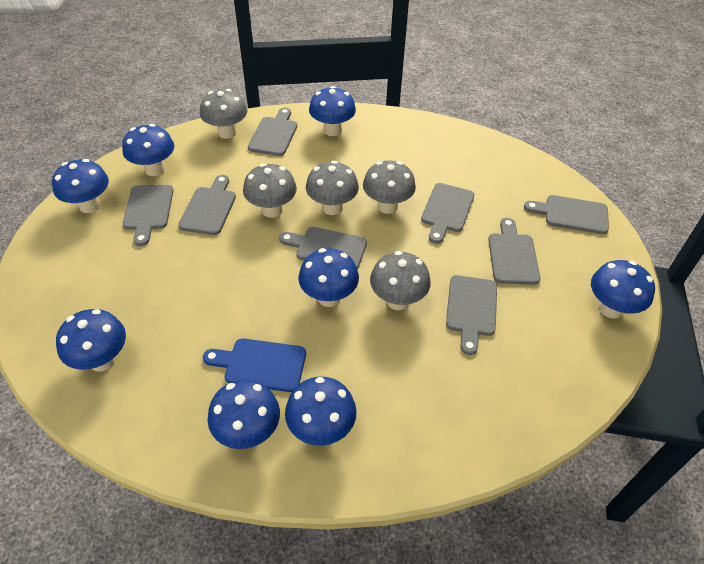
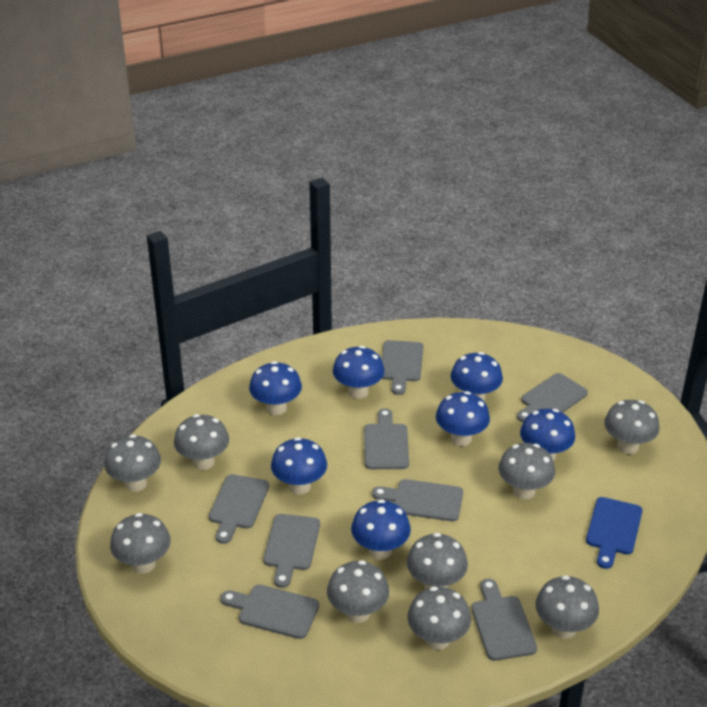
blue mushroom: [52,159,109,213] [56,309,126,371] [122,124,174,176] [208,379,280,449] [285,377,357,446] [298,248,359,307] [309,86,356,136] [591,260,655,318] = 8 -> [249,361,302,415] [271,437,327,495] [333,346,385,399] [351,499,411,560] [436,391,490,446] [451,352,503,401] [520,409,575,461] = 7
grey mushroom: [200,89,248,139] [243,163,297,218] [306,161,359,215] [363,161,416,214] [370,251,431,310] = 5 -> [104,434,161,492] [110,513,171,574] [174,414,229,470] [327,560,389,623] [407,533,468,589] [407,586,471,650] [498,443,555,499] [535,575,599,639] [604,400,660,454] = 9

